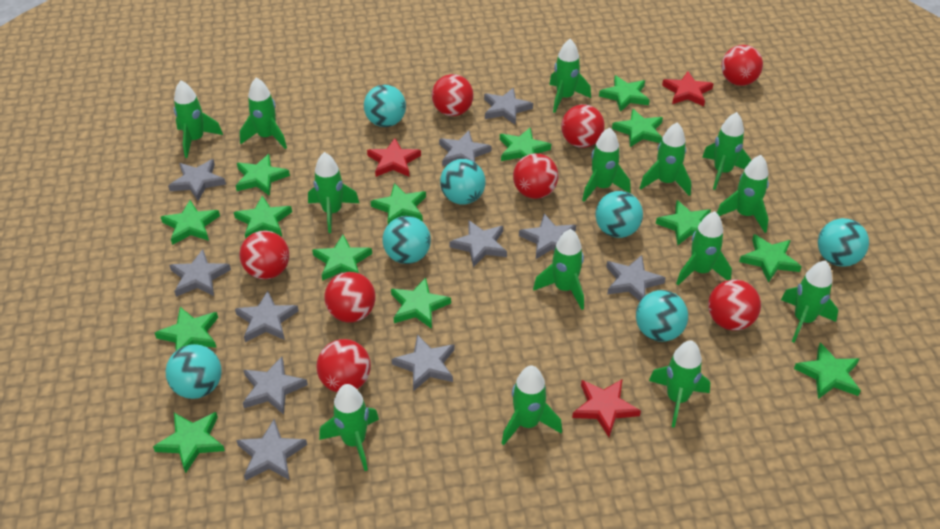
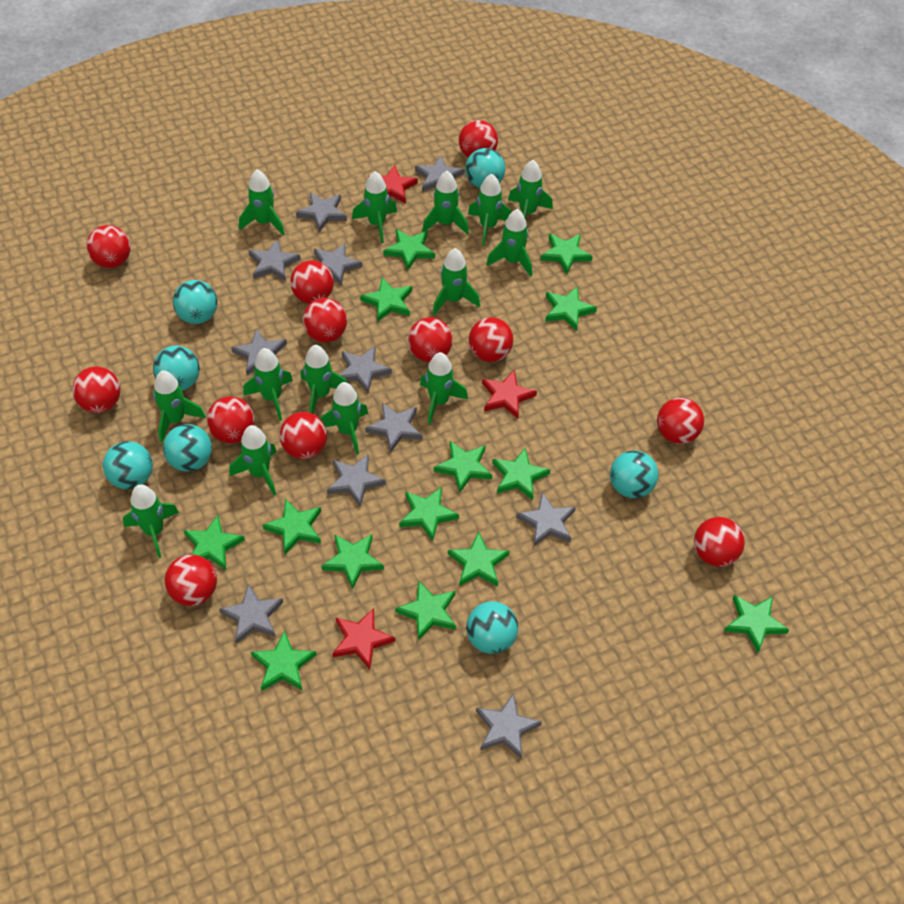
red ball: [240,231,289,279] [316,339,371,392] [324,272,375,322] [432,74,473,116] [513,153,558,199] [561,104,605,148] [708,279,761,331] [721,45,763,86] = 8 -> [72,366,121,413] [87,225,131,268] [165,554,217,606] [207,396,254,443] [279,412,327,459] [290,260,334,304] [303,298,347,342] [408,317,453,362] [459,120,498,157] [469,317,513,362] [657,397,704,444] [694,517,745,567] = 12

